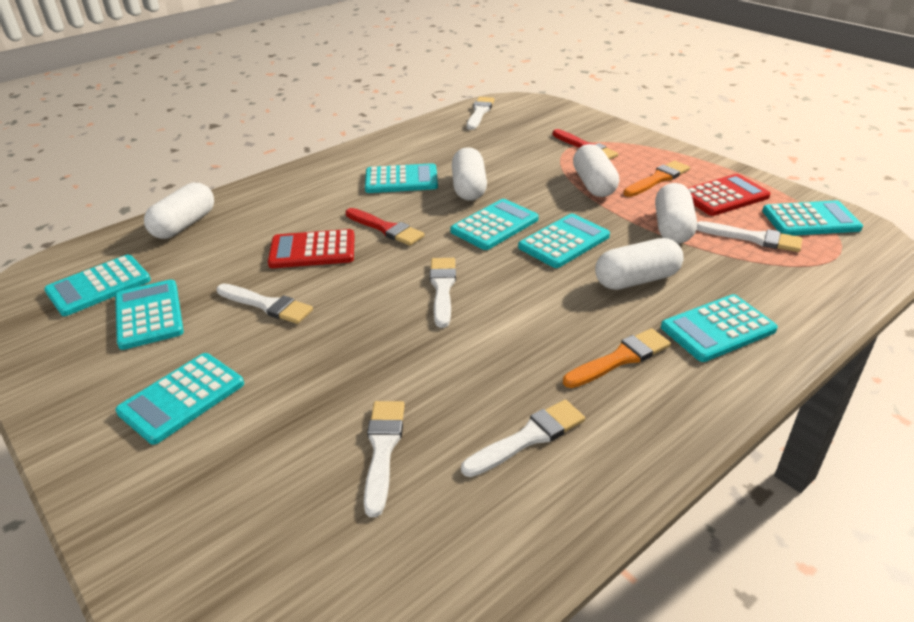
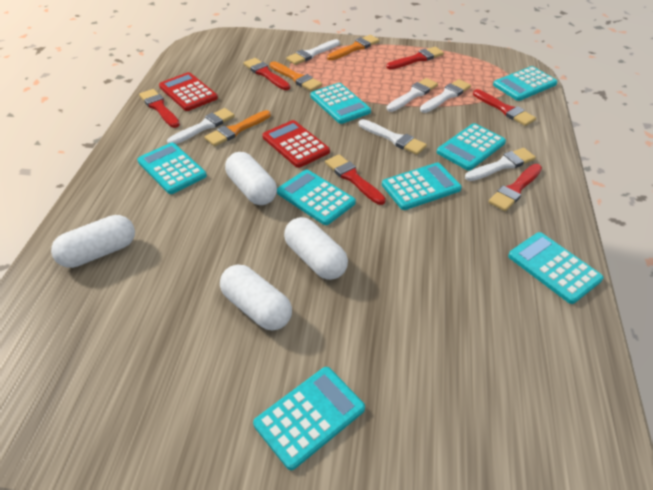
orange brush: [563,328,671,388] [623,160,690,197] = 2 -> [205,110,271,146] [270,61,322,91] [327,35,379,60] = 3
red brush: [345,208,425,246] [553,129,618,160] = 2 -> [139,89,180,128] [243,58,290,90] [325,154,386,205] [386,47,444,69] [473,89,536,126] [488,164,542,211] = 6
white capsule: [144,183,214,239] [452,147,487,201] [573,144,619,197] [595,238,684,290] [655,183,697,244] = 5 -> [51,215,135,268] [220,264,292,330] [225,152,277,205] [284,217,348,280] = 4

